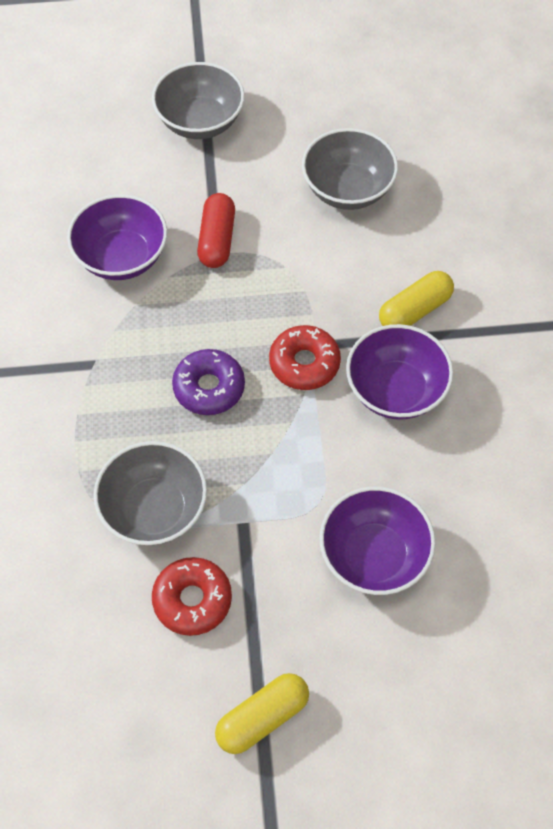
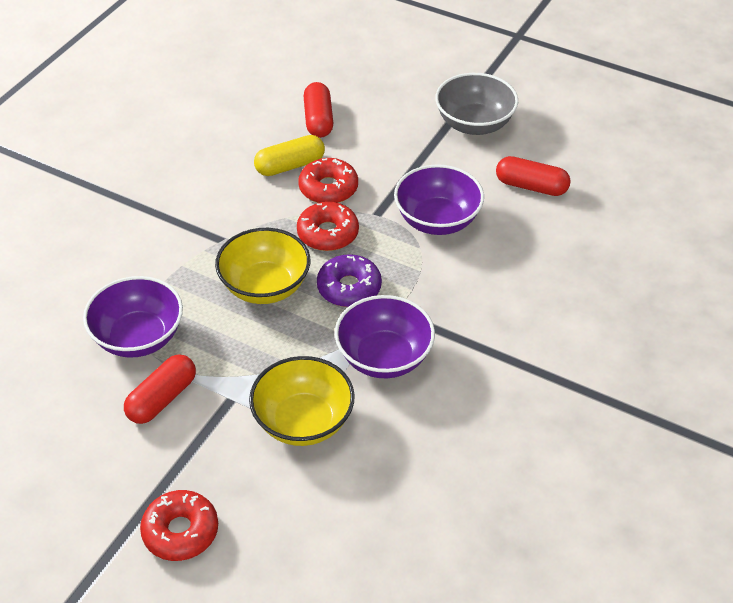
grey bowl: [94,441,207,546] [152,62,245,139] [302,128,398,210] = 3 -> [435,73,518,135] = 1
red capsule: [197,193,235,268] = 1 -> [124,354,196,424] [304,82,333,138] [496,156,571,196] = 3
red donut: [152,557,232,636] [269,325,341,390] = 2 -> [140,490,218,561] [297,202,359,251] [298,158,358,203] = 3
yellow bowl: none = 0 -> [215,228,310,304] [249,356,355,446] = 2
yellow capsule: [215,673,309,754] [379,271,454,326] = 2 -> [254,135,325,176] = 1

